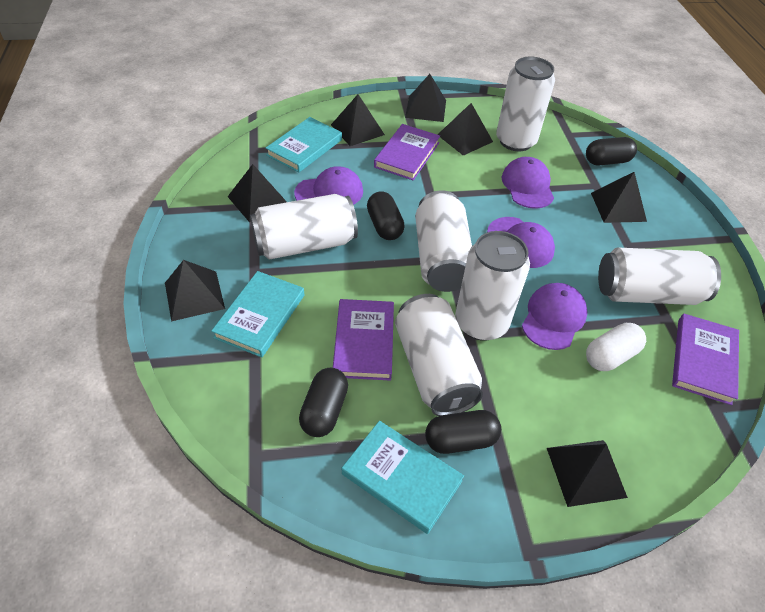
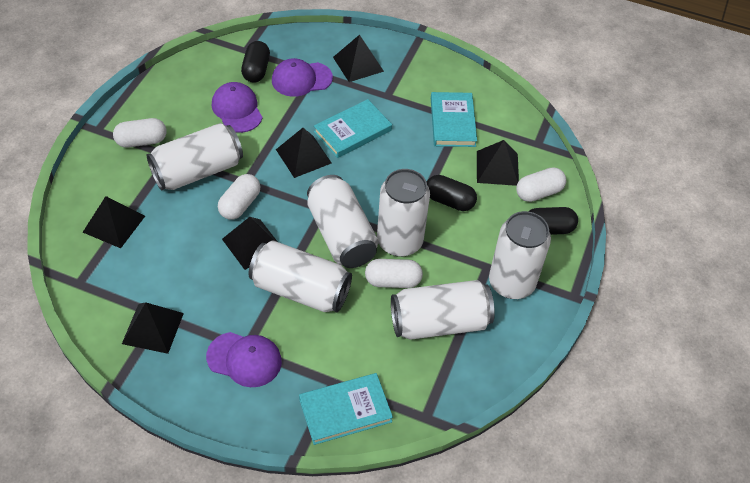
black capsule: [299,368,348,437] [367,191,405,240] [425,410,501,454] [586,137,637,165] = 4 -> [241,41,270,82] [427,175,477,211] [528,207,578,235] = 3
black pyramid: [165,260,225,321] [227,164,287,222] [331,94,385,146] [405,74,446,122] [437,103,493,156] [547,440,628,507] [591,172,647,223] = 7 -> [83,196,145,248] [122,302,184,354] [222,217,278,270] [276,128,332,178] [333,35,384,82] [477,140,519,186] = 6
purple book: [333,299,394,381] [374,124,440,180] [672,314,739,405] = 3 -> none = 0
purple cap: [294,166,363,205] [487,217,555,268] [502,157,554,209] [522,283,588,350] = 4 -> [206,332,282,387] [212,82,262,133] [272,58,333,97] = 3
white capsule: [586,323,646,371] = 1 -> [113,118,166,147] [218,174,261,220] [365,259,423,288] [516,167,566,202] = 4

